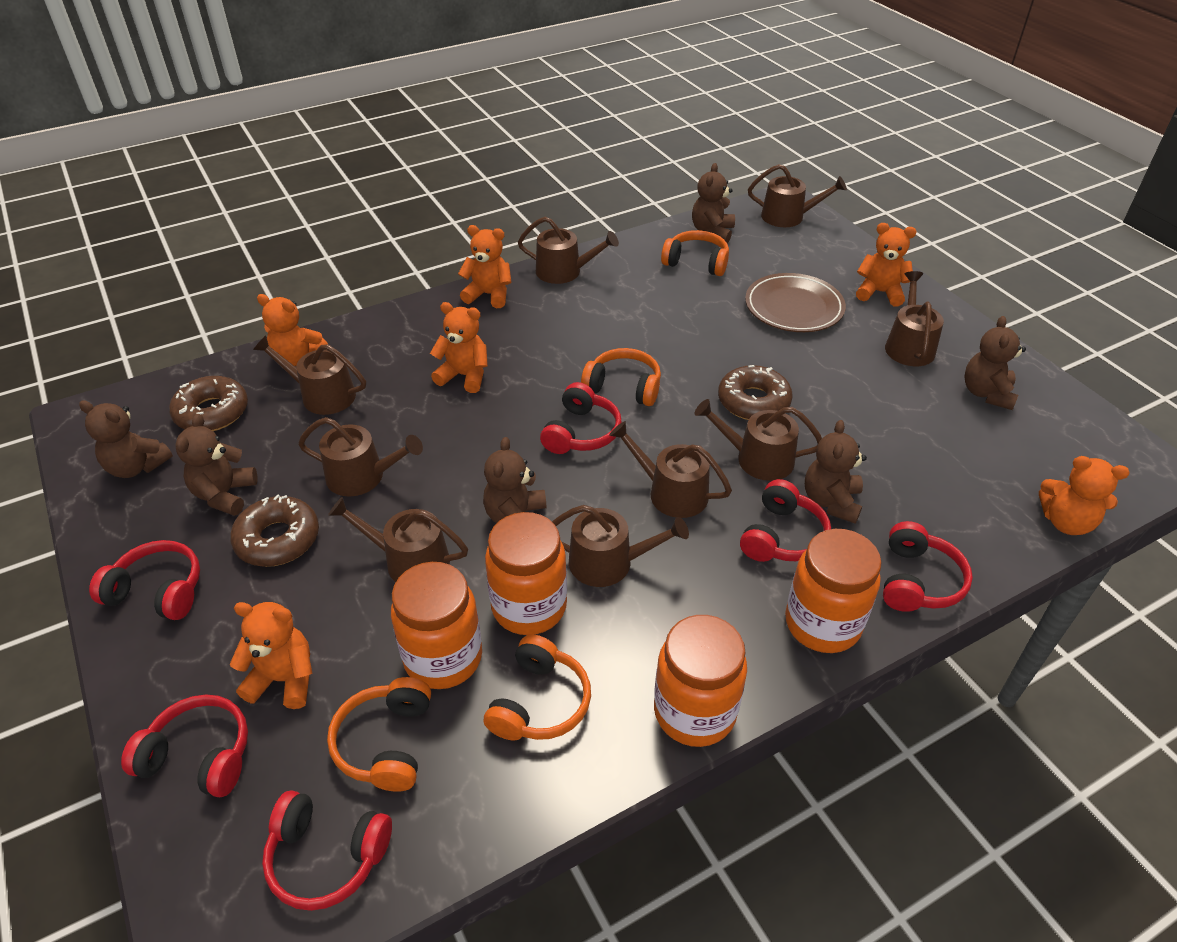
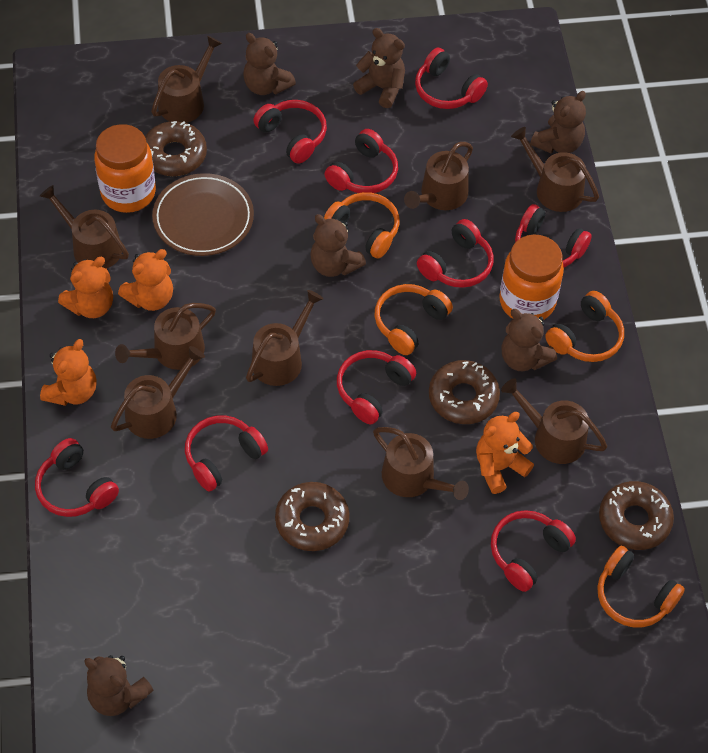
brown donut: [169,376,248,431] [230,494,319,567] [718,365,793,420] = 3 -> [145,121,207,176] [275,482,350,551] [429,360,500,424] [599,481,674,550] = 4
orange jar: [391,562,482,689] [485,512,567,635] [654,615,747,747] [785,529,882,653] = 4 -> [94,124,156,213] [499,235,564,320] = 2
orange teddy bear: [230,602,312,709] [257,294,328,366] [430,302,488,393] [458,225,512,308] [856,223,916,306] [1039,456,1129,535] = 6 -> [40,339,97,406] [58,257,113,318] [118,249,173,311] [476,412,534,494] = 4
red headphones: [89,540,200,620] [121,695,248,797] [262,791,392,911] [540,382,622,454] [740,479,831,562] [883,521,973,612] = 6 -> [35,438,119,517] [185,415,268,491] [253,100,327,164] [324,129,398,193] [337,350,416,424] [415,48,488,109] [417,219,494,288] [491,510,576,592] [515,204,592,268] = 9

